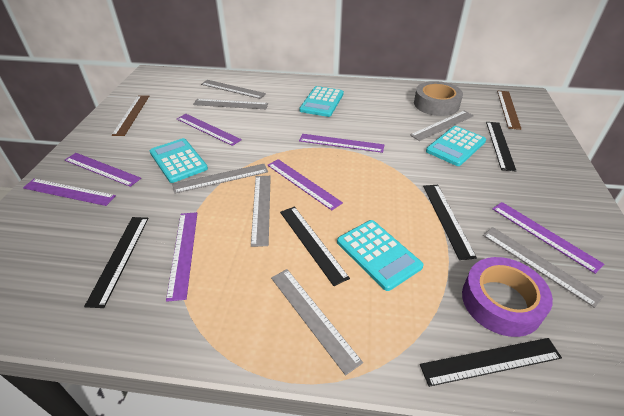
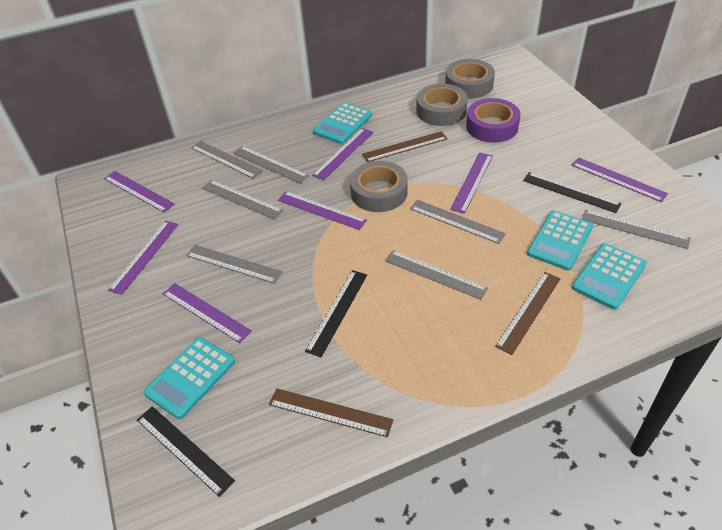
black ruler: [84,217,149,308] [280,207,350,286] [420,338,562,387] [423,185,477,260] [486,122,516,171] = 5 -> [137,406,235,497] [305,270,367,357] [523,172,621,213] = 3
brown ruler: [112,96,149,136] [497,91,522,130] = 2 -> [269,388,393,437] [362,131,448,162] [495,272,560,355] = 3
grey tape: [414,81,463,116] = 1 -> [350,161,408,212] [416,84,468,126] [445,59,495,99] = 3

